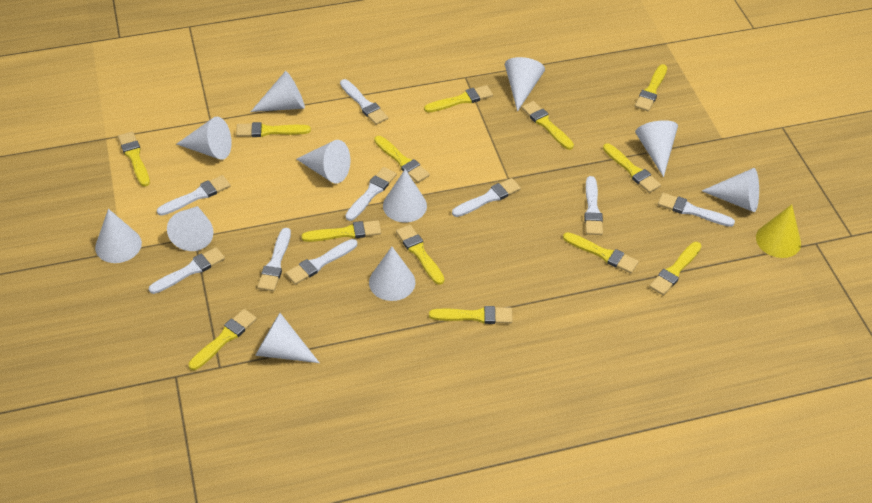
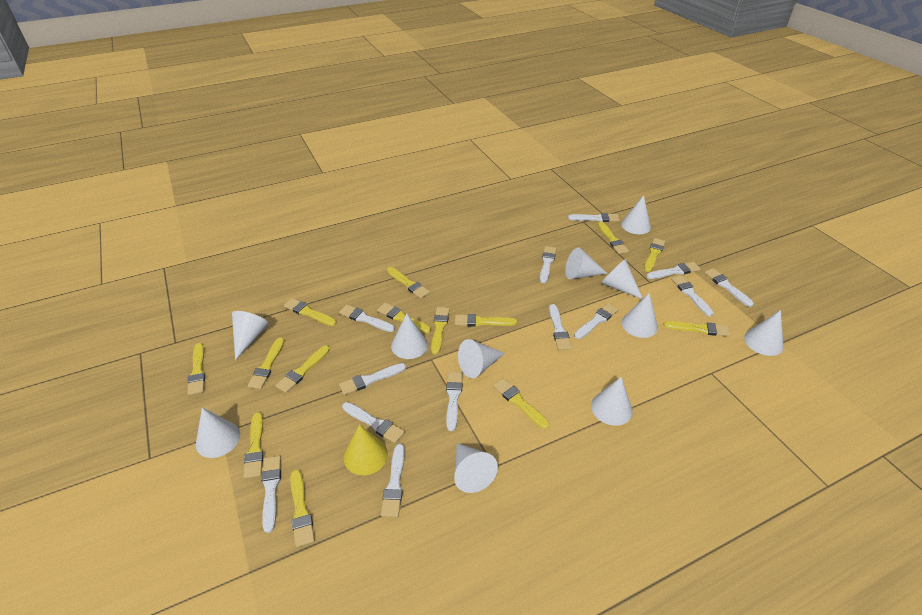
white brush: [149,247,225,294] [157,175,231,216] [258,228,291,291] [286,239,357,285] [340,79,388,125] [345,167,397,221] [452,178,521,217] [584,176,603,235] [658,193,735,227] = 9 -> [261,456,281,533] [339,305,395,332] [339,363,406,395] [342,402,405,443] [381,444,405,517] [446,372,463,431] [540,246,556,283] [549,304,572,350] [568,213,620,222] [574,303,619,339] [646,262,700,279] [671,275,714,316] [704,268,754,307] = 13
yellow brush: [118,132,150,187] [188,309,257,370] [236,122,311,137] [301,220,381,242] [374,136,430,183] [396,225,445,285] [424,85,493,113] [429,306,512,324] [522,101,574,150] [563,232,639,273] [603,143,661,193] [635,64,667,111] [649,242,701,296] = 13 -> [187,343,205,395] [243,412,264,479] [247,337,284,389] [276,345,330,393] [284,298,336,326] [290,469,315,547] [377,303,431,333] [387,267,430,299] [431,307,450,354] [455,314,517,327] [493,378,549,429] [598,222,629,254] [644,238,666,272] [664,321,730,337] = 14

